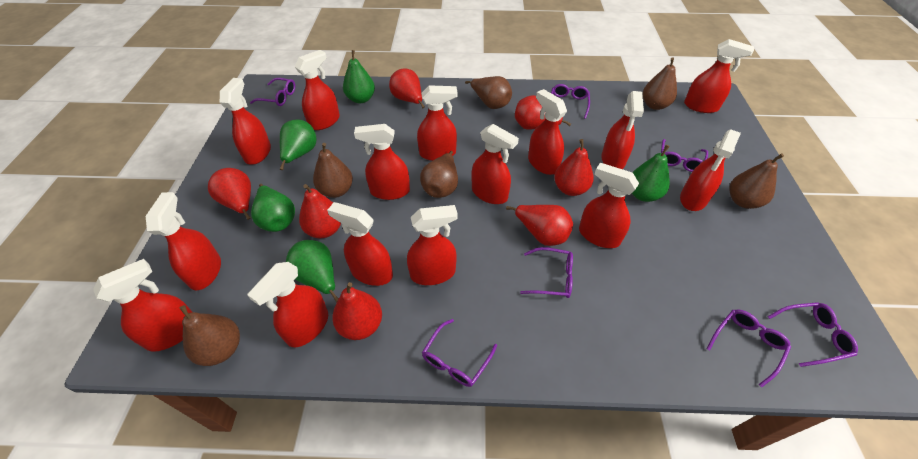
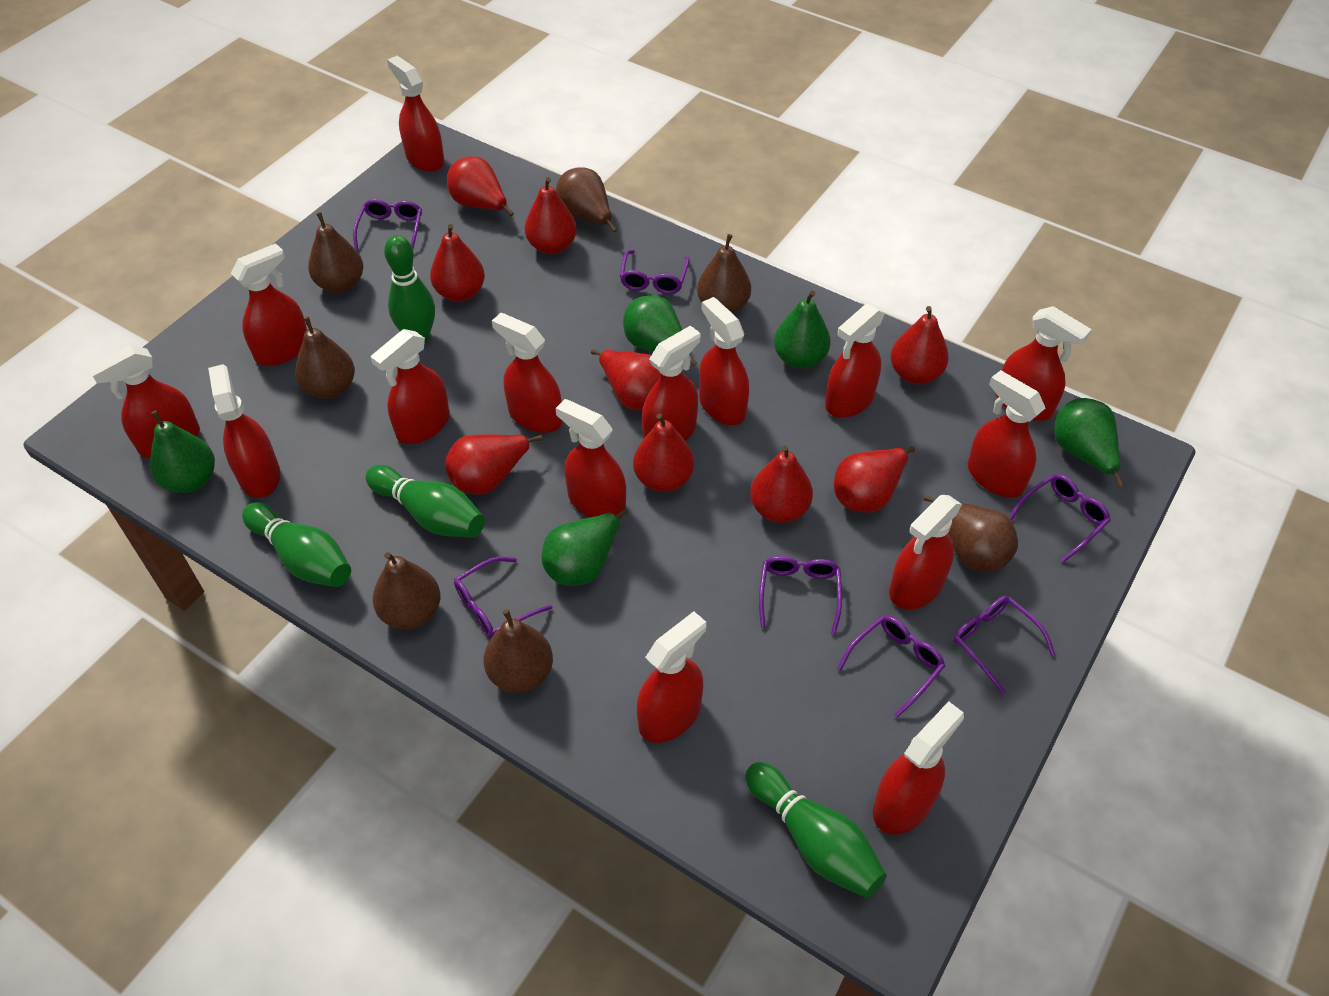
brown pear: [180,305,240,366] [313,143,353,198] [420,151,458,198] [465,76,512,109] [643,57,677,110] [729,153,784,209] = 6 -> [295,317,355,399] [308,212,363,293] [373,552,441,629] [484,609,553,693] [556,167,617,232] [697,234,751,314] [924,495,1018,572] = 7
green bowling pin: none = 0 -> [242,503,351,587] [366,465,485,538] [384,235,435,343] [745,762,887,898] = 4
red pear: [208,168,251,220] [299,184,341,238] [332,282,382,340] [389,68,425,108] [506,205,573,246] [515,95,571,130] [554,139,594,196] = 7 -> [430,224,485,302] [445,434,542,495] [447,156,514,216] [525,177,577,254] [591,349,660,410] [633,413,694,492] [750,445,813,523] [834,446,915,513] [890,306,949,384] = 9

